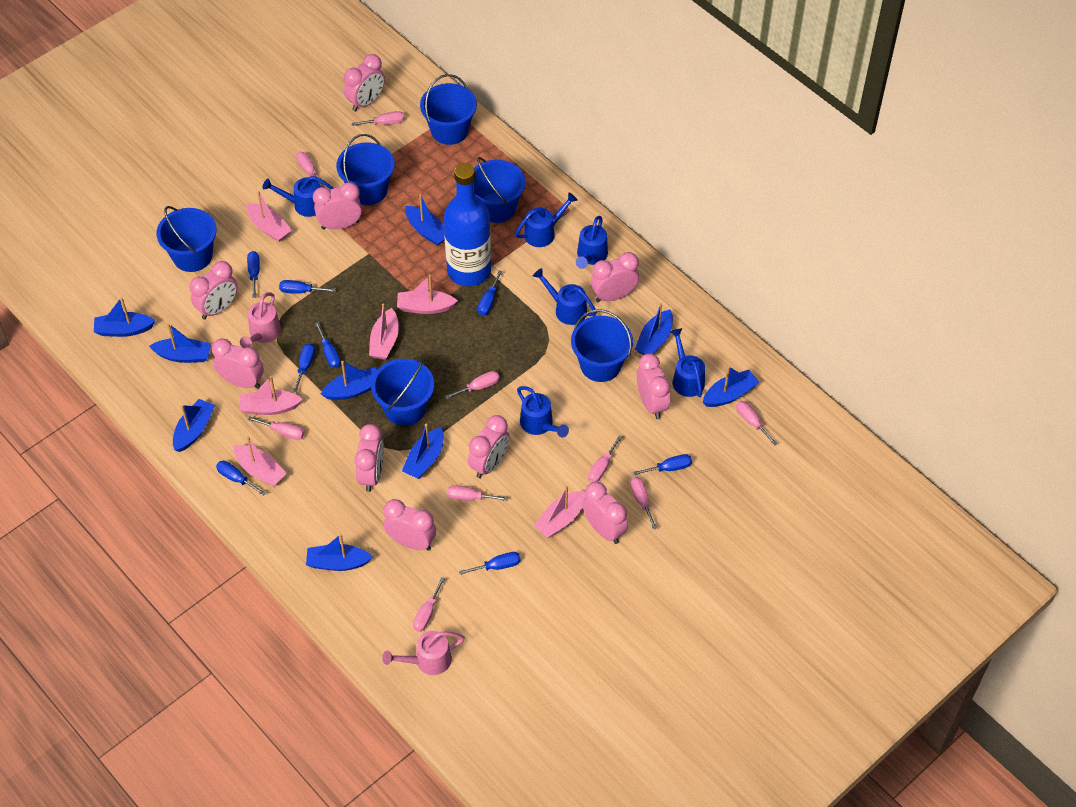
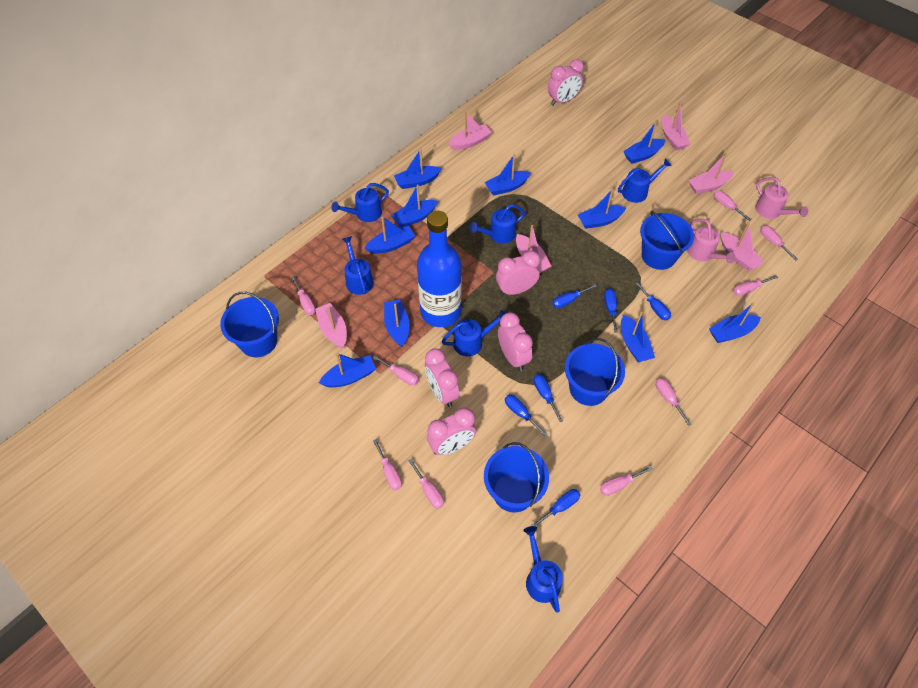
blue boat: [94,297,156,337] [149,323,211,363] [173,399,215,452] [306,534,373,571] [321,361,377,400] [402,423,444,479] [405,194,445,246] [635,303,673,355] [703,366,760,407] = 9 -> [319,353,376,388] [365,216,415,254] [384,300,410,347] [391,184,438,227] [394,148,442,189] [484,154,531,196] [578,188,626,229] [621,312,655,362] [623,121,665,164] [709,302,761,343] = 10
blue bucket: [157,206,217,272] [336,134,395,205] [371,358,434,426] [420,74,477,145] [474,157,526,223] [571,309,633,382] = 6 -> [220,292,279,357] [484,442,549,513] [565,338,625,406] [640,211,694,270] = 4
blue screwdriver: [216,461,266,496] [247,251,260,298] [279,280,336,294] [293,344,315,393] [315,322,341,368] [459,552,520,575] [478,270,503,316] [633,454,692,475] = 8 -> [505,394,547,436] [531,489,581,526] [534,374,563,422] [552,284,597,308] [604,289,618,333] [635,282,671,320] = 6
pink clock: [189,261,238,320] [212,338,264,389] [313,182,362,229] [344,54,385,112] [354,424,384,492] [384,499,436,551] [468,415,510,478] [582,482,628,544] [591,252,639,302] [637,353,670,419] = 10 -> [425,348,460,407] [427,407,476,455] [496,251,540,295] [498,312,533,371] [548,59,584,106] = 5

